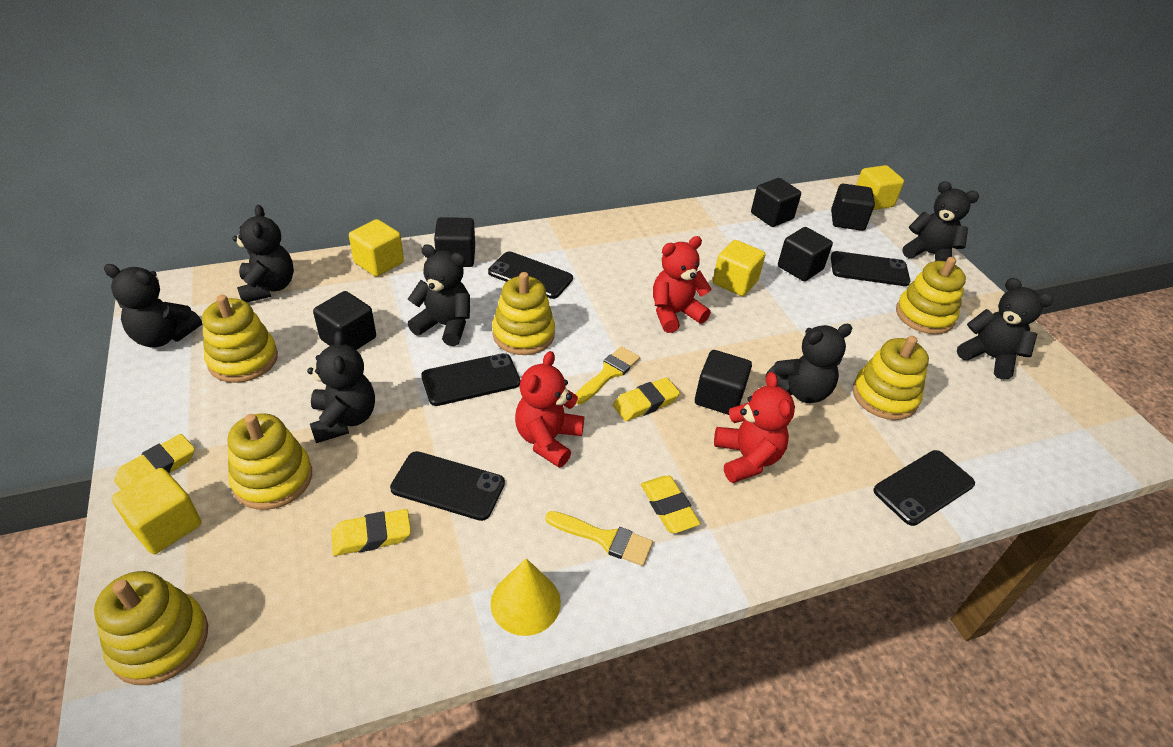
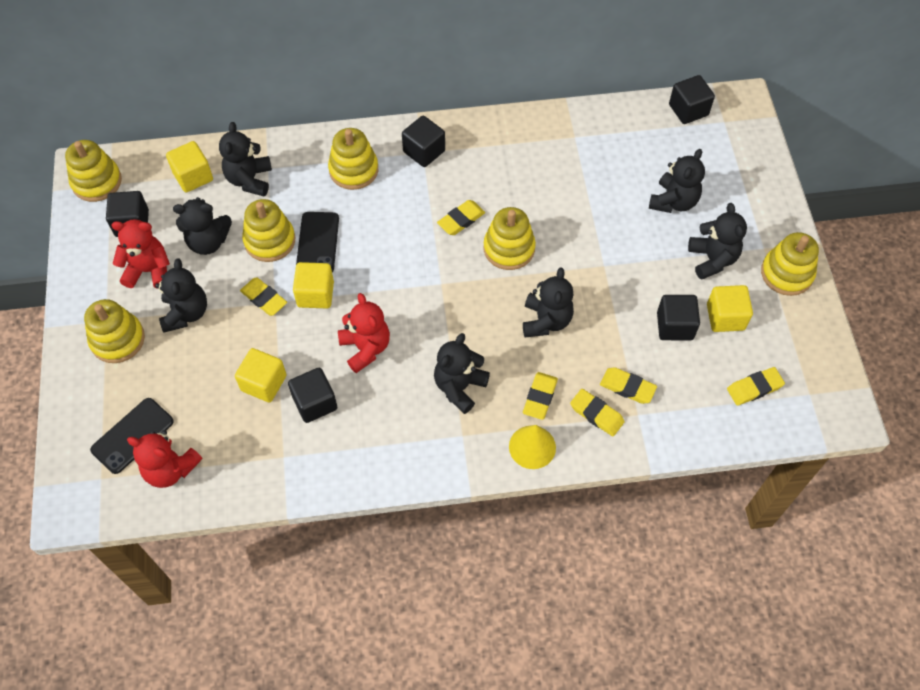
black cube: [313,291,376,350] [434,217,475,267] [695,350,752,415] [751,178,801,227] [778,227,833,281] [831,184,875,231] = 6 -> [106,191,149,237] [288,368,337,423] [402,116,445,167] [657,295,700,341] [669,75,715,124] = 5
black phone: [390,451,505,521] [421,353,521,406] [488,251,573,299] [831,251,910,286] [873,450,975,526] = 5 -> [90,398,174,474] [296,212,339,272] = 2
yellow brush: [545,511,653,566] [575,346,640,404] = 2 -> none = 0
yellow eraser: [114,434,195,490] [331,509,411,556] [613,378,680,421] [641,476,700,533] = 4 -> [240,278,287,316] [437,200,485,235] [523,372,558,420] [570,389,625,436] [600,367,657,404] [727,367,785,406] = 6

